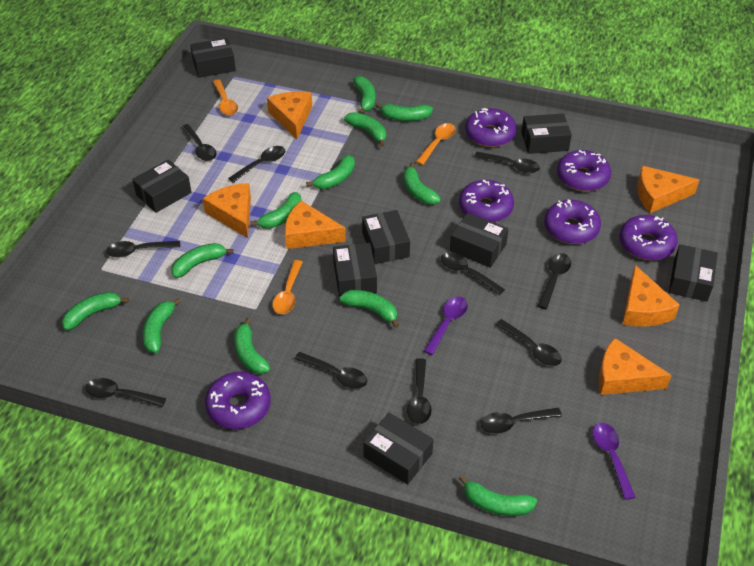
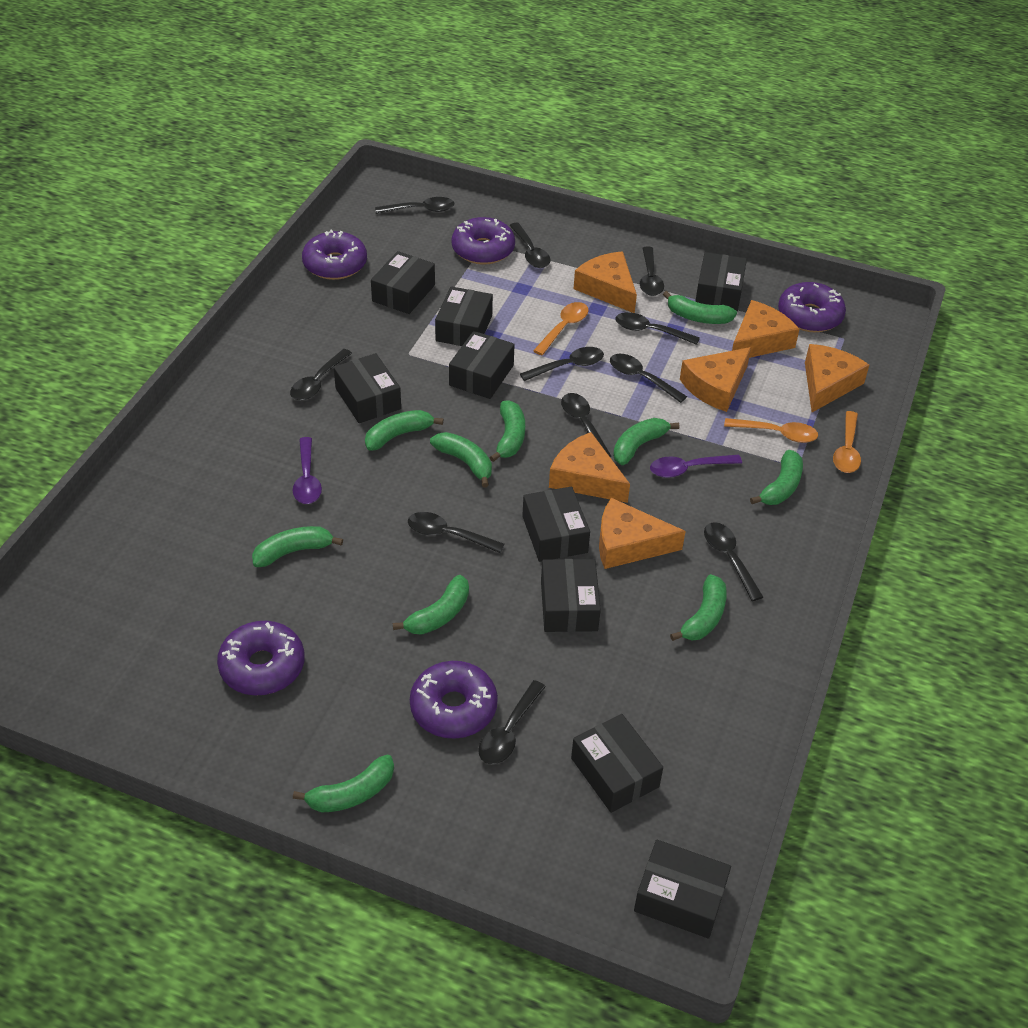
black box: [132,159,192,213] [190,38,236,78] [333,243,377,297] [362,210,410,264] [363,413,433,484] [450,213,508,268] [521,113,572,154] [669,244,718,302] = 8 -> [334,353,401,423] [371,251,435,314] [435,286,493,346] [449,331,515,399] [522,487,590,562] [541,559,601,632] [571,714,663,813] [634,840,731,939] [695,252,747,311] = 9
green banana: [62,292,129,331] [143,298,181,353] [171,243,234,278] [234,317,270,374] [250,192,302,229] [306,155,355,189] [339,290,399,328] [344,112,386,147] [353,76,375,114] [376,103,433,121] [403,162,441,205] [459,475,537,516] = 12 -> [252,526,343,567] [293,755,394,813] [365,410,443,451] [393,575,469,635] [430,432,492,488] [489,400,525,462] [613,418,680,465] [663,291,737,324] [670,574,727,641] [750,450,803,505] = 10
purple donut: [205,372,271,429] [459,180,514,223] [465,108,517,147] [544,199,601,244] [557,150,611,191] [620,215,678,260] = 6 -> [217,621,305,696] [302,229,367,280] [410,661,498,739] [451,217,515,265] [778,282,846,332] = 5

